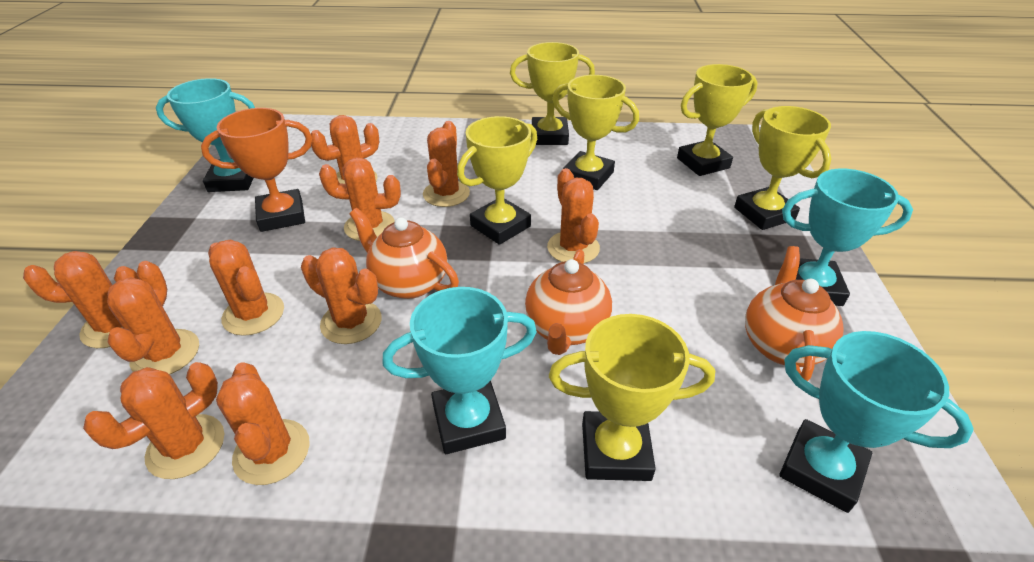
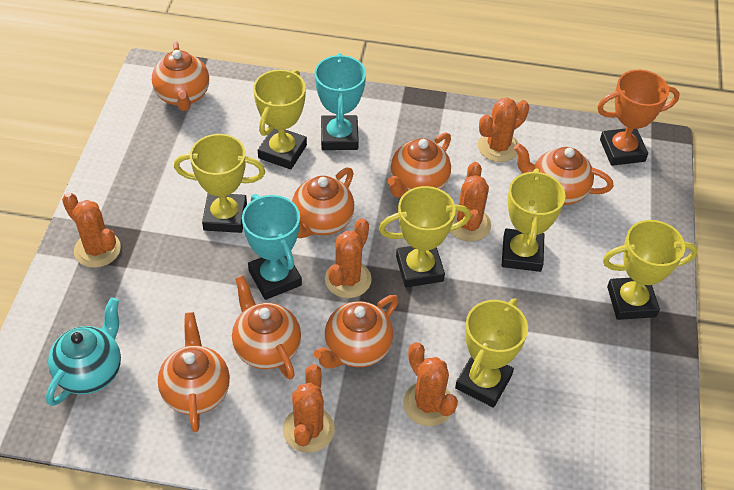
orange cactus: [23,251,139,348] [83,362,224,479] [107,261,199,375] [208,240,284,336] [216,362,310,485] [301,247,382,344] [311,115,379,184] [319,157,401,241] [423,121,470,207] [547,168,600,263] = 10 -> [62,192,121,268] [283,364,335,453] [325,218,372,298] [403,342,458,426] [450,162,491,242] [478,98,529,162] = 6
orange teapot: [349,208,459,299] [525,249,612,355] [745,246,844,381] = 3 -> [152,41,209,111] [158,312,230,432] [232,275,301,380] [292,167,354,238] [314,295,398,368] [388,132,451,198] [514,143,613,205] = 7
turquoise teapot: none = 0 -> [46,298,121,406] = 1
turquoise trophy: [156,78,255,192] [382,287,537,454] [779,331,974,513] [782,169,913,306] = 4 -> [242,194,302,300] [315,53,366,150] = 2

